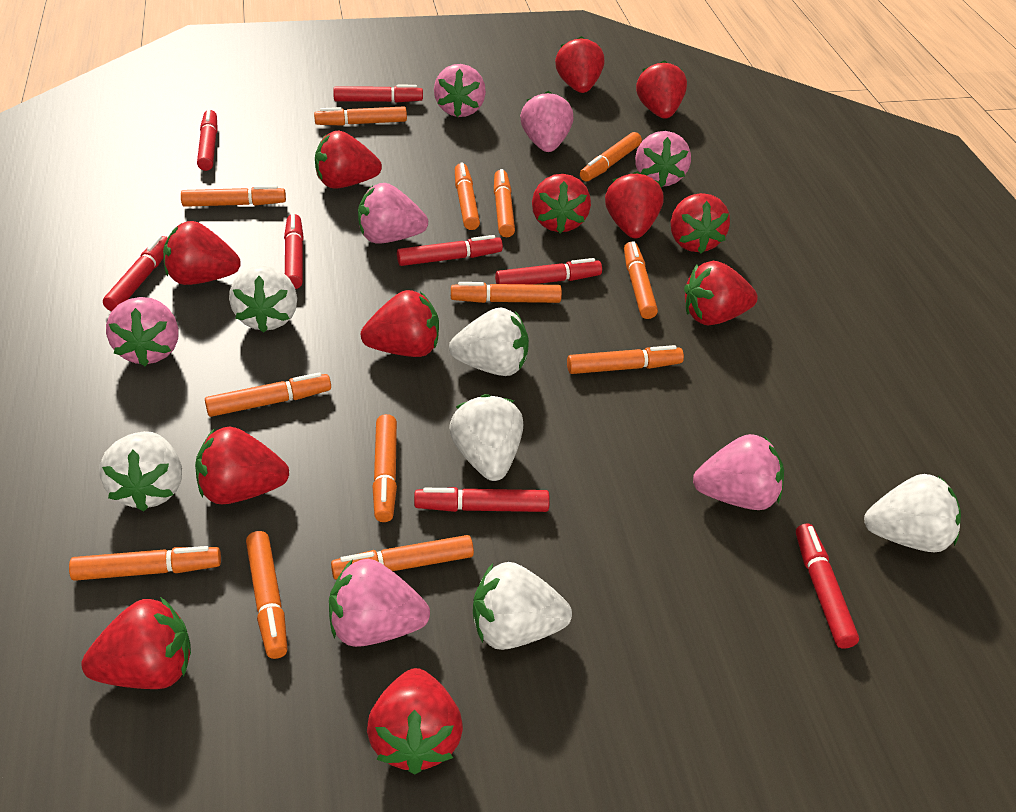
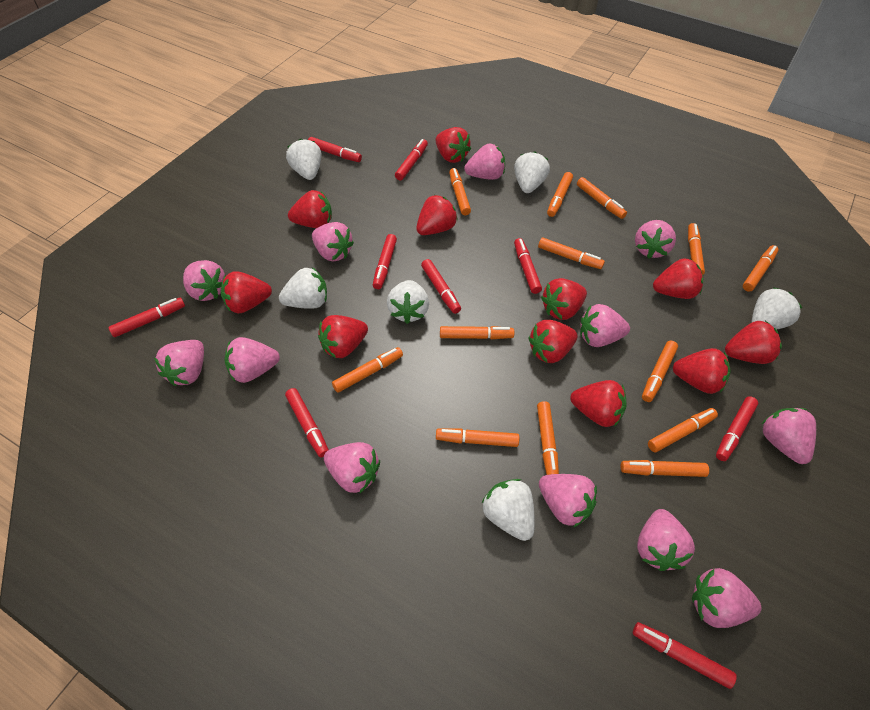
pink strawberry: [106,297,179,366] [329,559,430,647] [358,183,428,243] [434,64,486,117] [520,91,574,152] [635,131,691,187] [693,434,784,510] = 7 -> [154,340,204,386] [183,260,225,301] [225,337,280,383] [312,222,354,261] [324,442,380,493] [464,144,505,180] [539,474,597,528] [580,304,630,347] [635,220,676,259] [637,509,695,571] [692,568,762,628] [762,408,816,464] = 12
red marker: [103,235,168,311] [197,109,218,171] [284,214,304,289] [333,85,423,103] [397,235,503,266] [414,487,550,512] [495,258,602,284] [796,523,859,649] = 8 -> [108,298,185,337] [285,388,329,458] [308,137,362,162] [373,234,397,289] [395,139,428,181] [421,259,461,314] [514,238,542,294] [633,622,737,689] [716,396,758,461] = 9
red strawberry: [81,597,191,689] [163,221,241,285] [195,426,289,504] [315,130,382,189] [361,290,439,357] [367,668,463,774] [532,174,591,233] [555,36,604,93] [605,171,663,238] [636,60,687,119] [671,193,730,253] [684,261,758,325] = 12 -> [221,271,272,313] [288,190,332,228] [318,315,368,358] [416,195,458,235] [435,127,471,163] [528,320,578,363] [541,278,587,320] [570,380,627,427] [653,258,703,299] [673,348,731,394] [725,321,782,364] = 11

